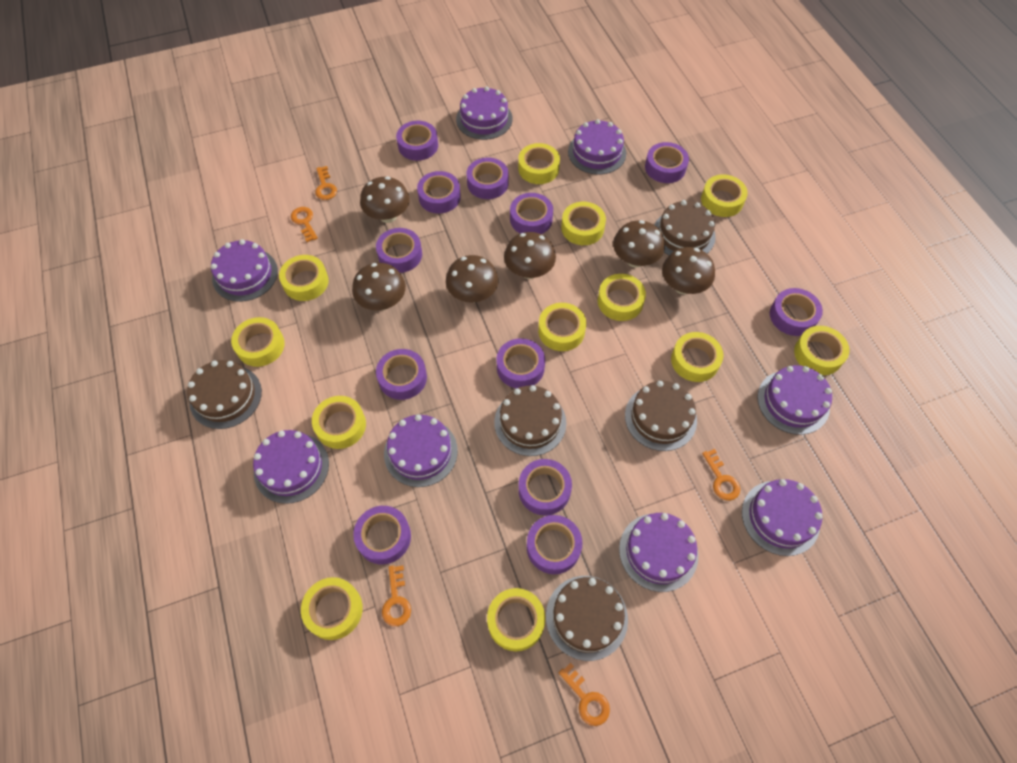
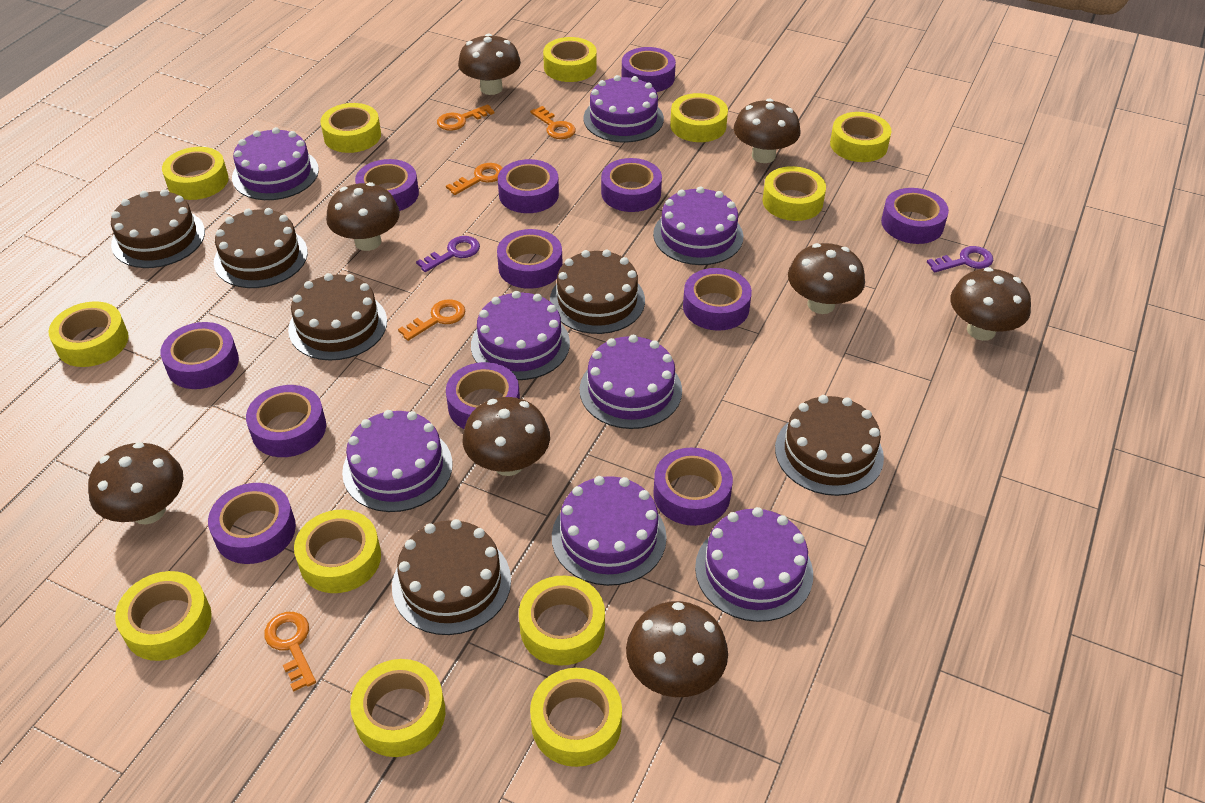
brown cake: [187,360,262,429] [494,385,566,456] [546,576,628,661] [625,380,697,451] [654,200,716,255] = 5 -> [111,189,205,268] [214,208,308,288] [288,273,387,360] [392,519,511,635] [550,250,645,334] [775,395,884,496] = 6
brown mushroom: [352,263,406,310] [360,176,410,223] [446,255,499,303] [504,232,556,279] [613,220,665,268] [662,247,715,294] = 6 -> [88,442,183,524] [326,182,400,251] [458,33,521,95] [463,397,550,476] [626,601,728,697] [734,99,801,163] [788,243,865,314] [950,267,1031,341] = 8
purple key: none = 0 -> [416,236,480,272] [927,246,993,273] = 2

